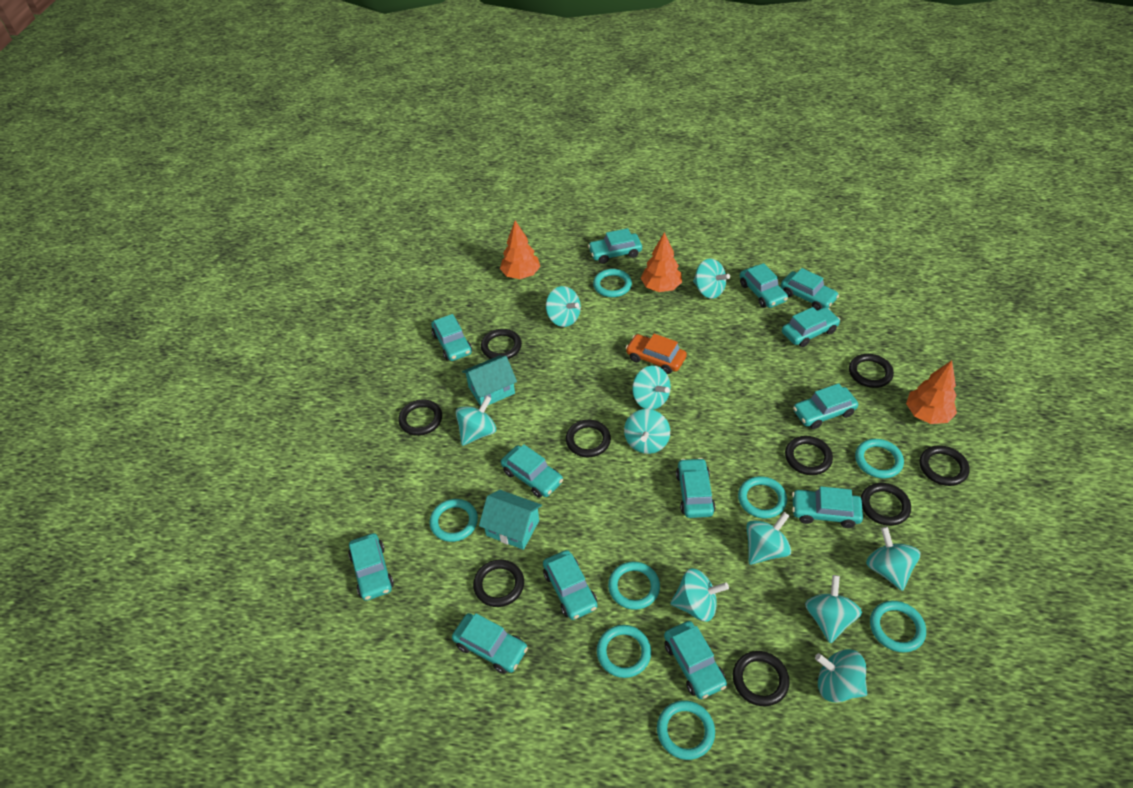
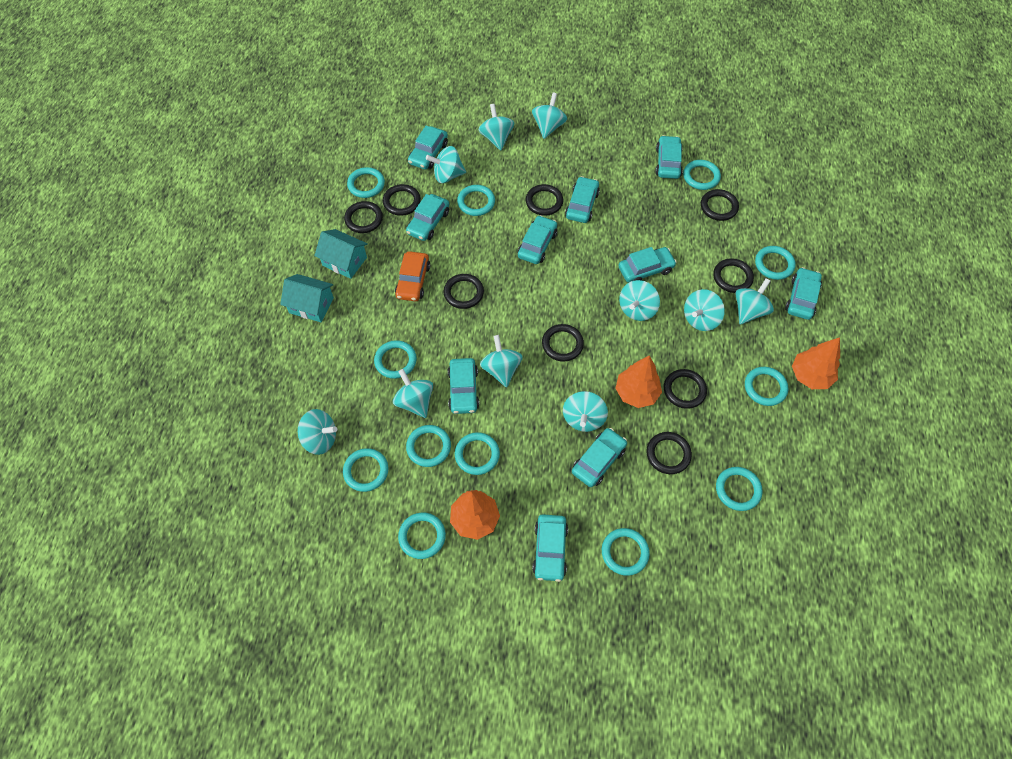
turquoise car: [348,533,394,601] [431,314,472,361] [452,613,528,674] [501,444,563,498] [543,550,597,620] [588,228,642,264] [664,621,727,699] [676,458,715,518] [740,263,788,308] [780,268,839,310] [782,307,840,347] [792,486,863,528] [793,383,858,429] = 13 -> [406,194,449,241] [408,126,448,169] [448,358,479,414] [518,215,557,264] [532,515,568,582] [565,176,600,223] [572,428,627,487] [618,247,677,283] [655,135,683,179] [785,267,822,320] = 10
turquoise ring: [430,499,478,542] [593,269,632,297] [597,625,651,678] [608,561,660,610] [657,700,715,760] [738,476,787,519] [855,439,904,478] [870,601,926,652] = 8 -> [343,448,388,492] [347,167,385,198] [374,340,417,379] [398,513,446,559] [406,425,451,467] [455,432,500,475] [457,185,495,216] [602,528,650,576] [683,160,721,190] [716,467,762,511] [745,367,788,406] [755,246,796,280] = 12

